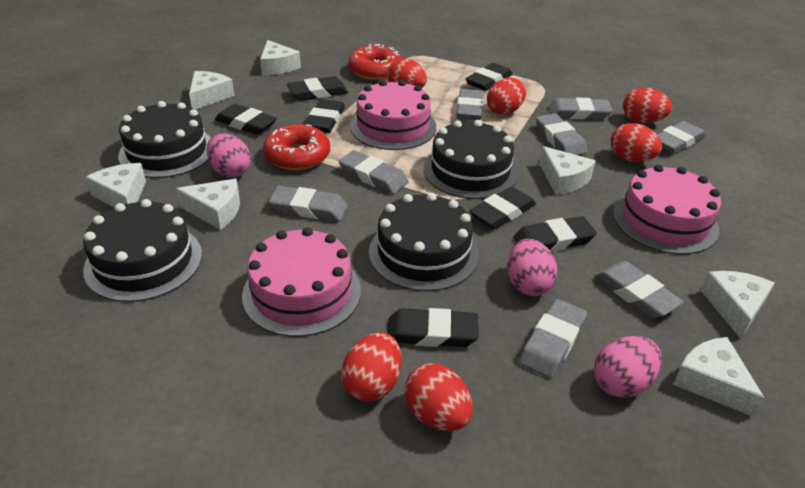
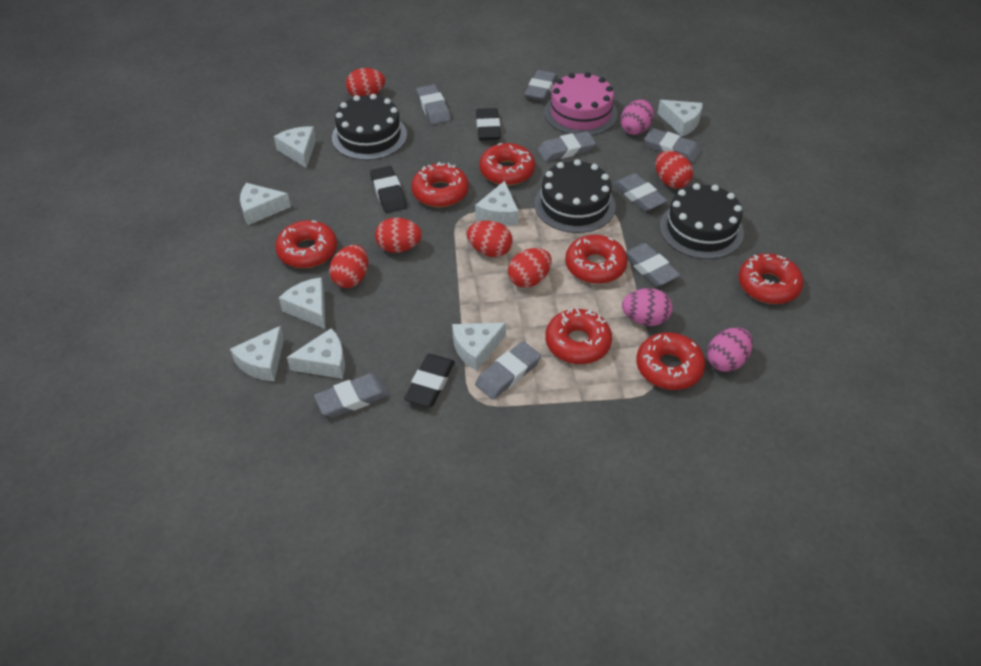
black cake: [83,199,202,302] [118,101,211,178] [369,193,479,291] [424,120,518,199] = 4 -> [332,94,407,160] [534,159,616,233] [660,183,744,259] = 3
black eraser: [215,104,277,135] [287,76,349,101] [304,99,345,133] [387,308,479,347] [465,63,513,91] [469,187,536,229] [513,216,597,252] = 7 -> [370,166,407,213] [404,354,455,407] [476,108,501,140] = 3
pink cake: [242,227,361,337] [350,80,436,150] [613,165,721,255] = 3 -> [544,72,618,136] = 1
red donut: [263,124,330,170] [348,44,402,80] = 2 -> [275,220,337,268] [411,162,469,207] [479,143,535,185] [545,308,612,364] [565,235,627,284] [636,332,706,390] [738,253,804,304] = 7
white cheese: [86,163,146,207] [176,179,240,230] [189,71,235,110] [260,40,301,75] [539,146,595,195] [673,337,765,417] [701,271,775,339] = 7 -> [230,326,284,381] [240,183,291,225] [274,127,316,168] [279,277,325,329] [287,328,345,379] [452,323,506,371] [475,181,519,226] [658,100,703,136] = 8

